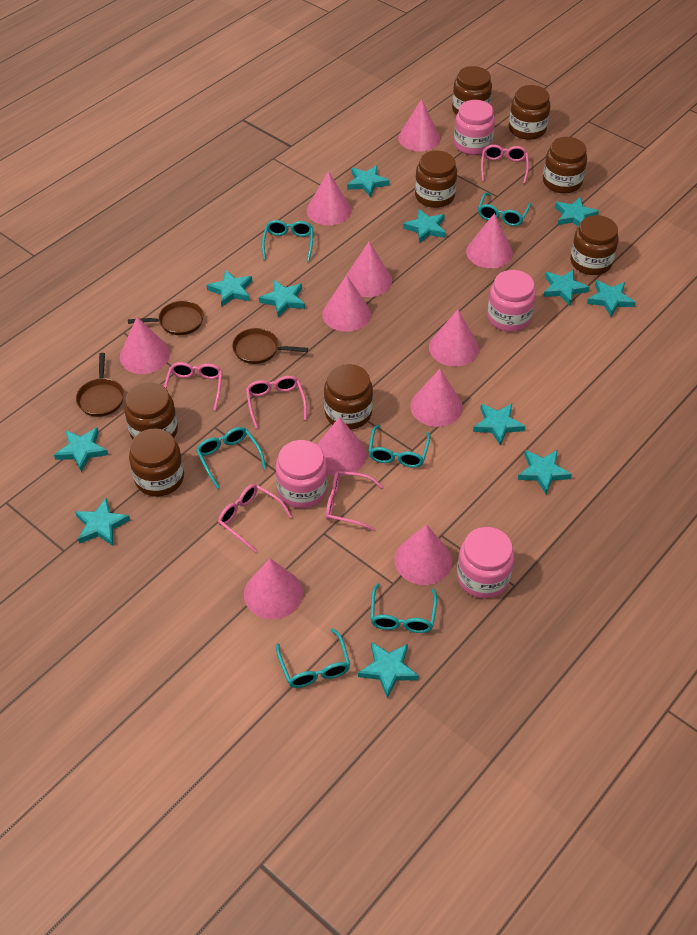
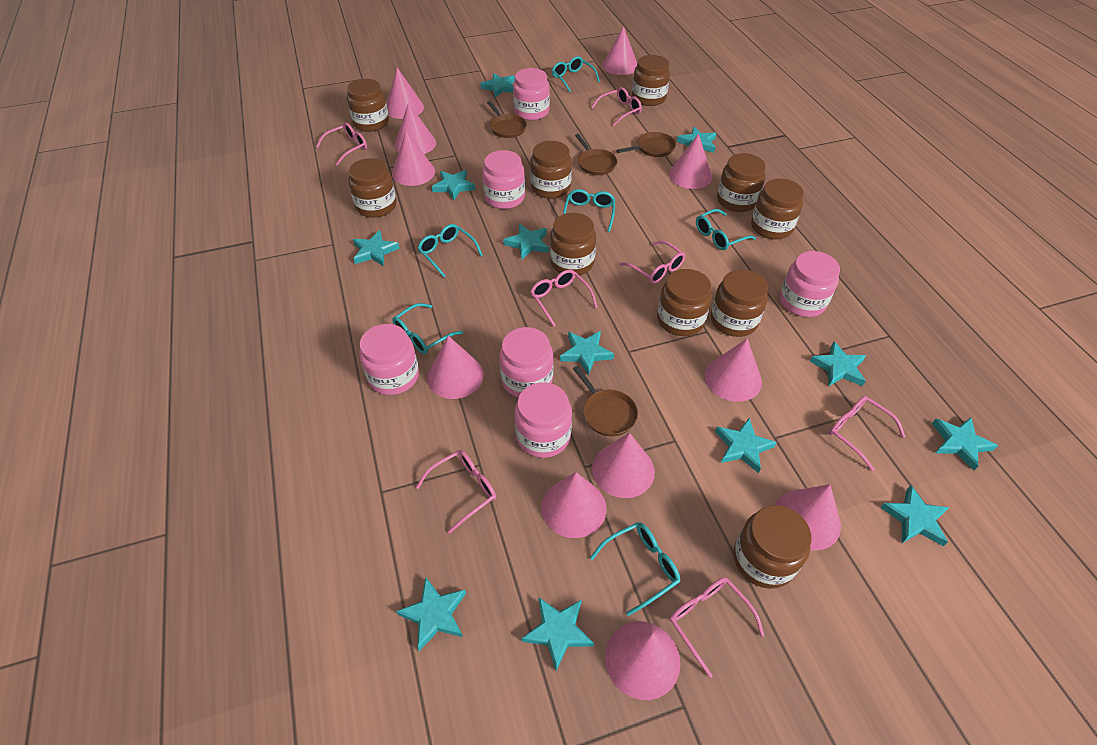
brown jar: [124,382,178,439] [129,429,184,496] [324,364,373,429] [415,150,457,208] [452,66,492,115] [509,85,551,140] [543,137,587,193] [570,215,619,275] = 8 -> [347,79,389,132] [348,158,397,218] [530,141,572,199] [550,213,596,275] [632,55,670,106] [657,269,712,336] [711,269,768,337] [717,153,766,212] [734,505,811,589] [751,179,804,239] = 10
brown pan: [76,353,124,417] [128,301,204,335] [232,328,308,364] = 3 -> [487,101,527,138] [573,366,638,436] [575,134,617,175] [616,132,676,157] = 4
pink glasses: [164,362,222,411] [218,484,292,553] [246,376,307,429] [326,471,383,531] [481,145,529,184] = 5 -> [316,123,367,166] [416,450,496,533] [530,269,597,327] [591,87,642,126] [620,241,685,284] [669,577,764,678] [829,396,906,471] = 7
pink jar: [276,440,328,508] [454,100,495,155] [457,527,514,598] [487,270,536,332] = 4 -> [359,324,419,395] [482,150,525,209] [499,327,553,398] [513,68,550,120] [514,382,572,458] [780,251,840,317] = 6

